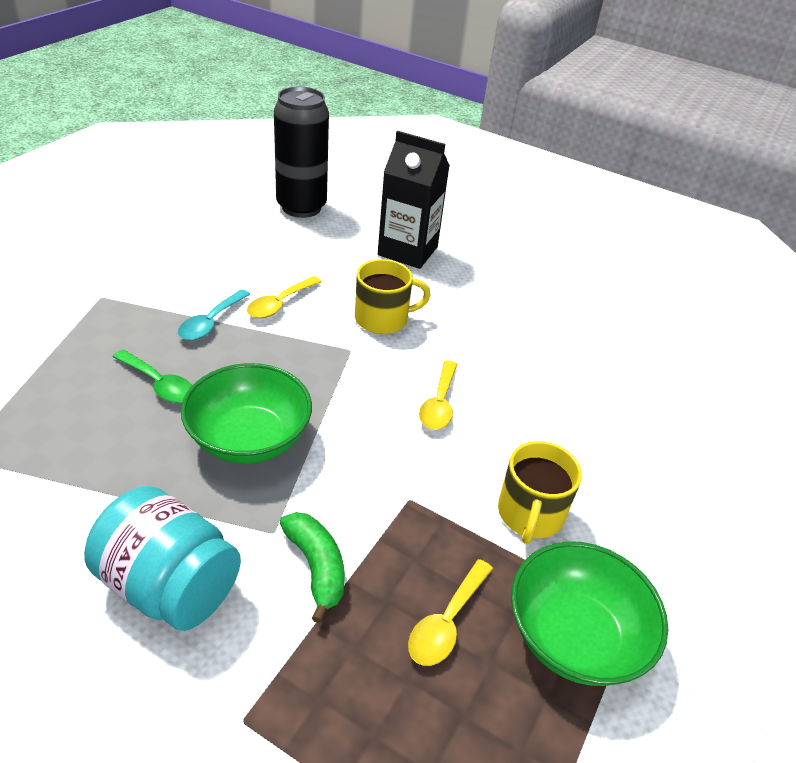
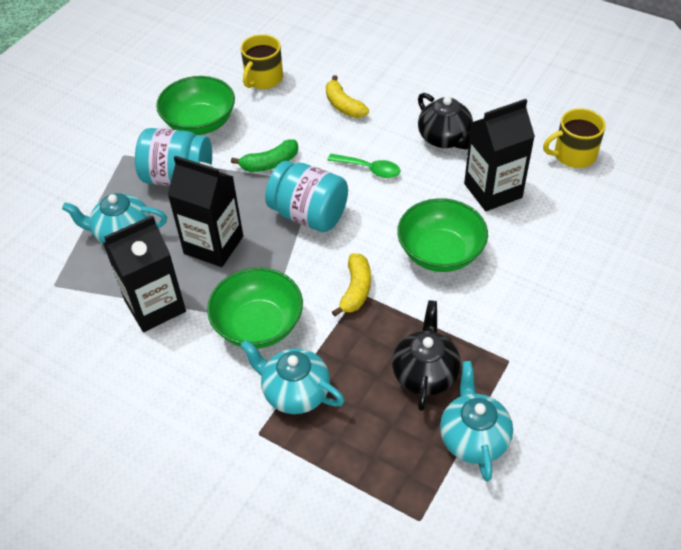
black can: [274,87,329,218] = 1 -> none = 0
black carton: [378,131,450,269] = 1 -> [103,215,186,332] [168,156,243,267] [464,99,535,211] = 3
black teapot: none = 0 -> [392,300,461,411] [418,93,473,150] = 2
green bowl: [181,363,312,464] [511,541,668,686] = 2 -> [156,76,235,135] [207,268,303,349] [397,198,488,272] = 3
turquoise jar: [84,486,241,631] = 1 -> [135,128,212,186] [265,161,348,232] = 2
turquoise spoon: [178,289,250,340] = 1 -> none = 0
turquoise teapot: none = 0 -> [62,193,167,244] [241,340,345,414] [440,361,513,482] = 3
yellow banana: none = 0 -> [326,75,369,118] [332,253,371,316] = 2
yellow spoon: [247,276,322,318] [408,559,493,666] [419,360,458,430] = 3 -> none = 0

